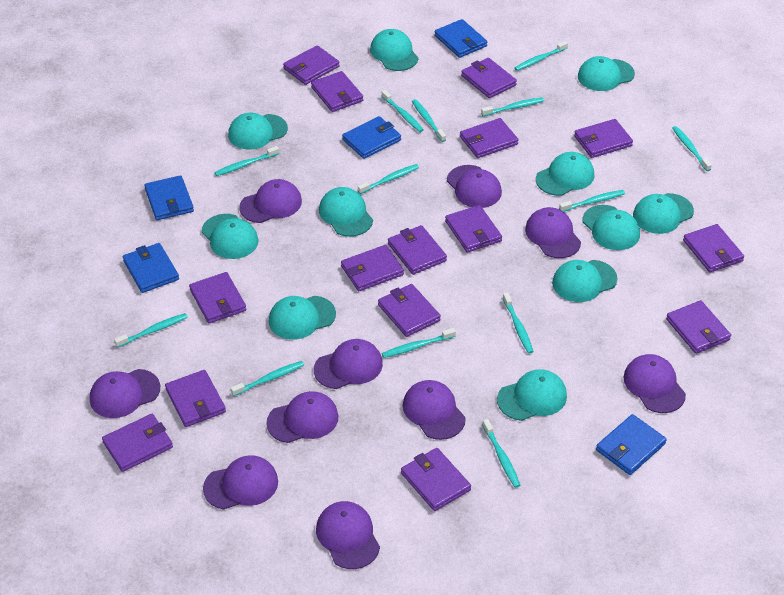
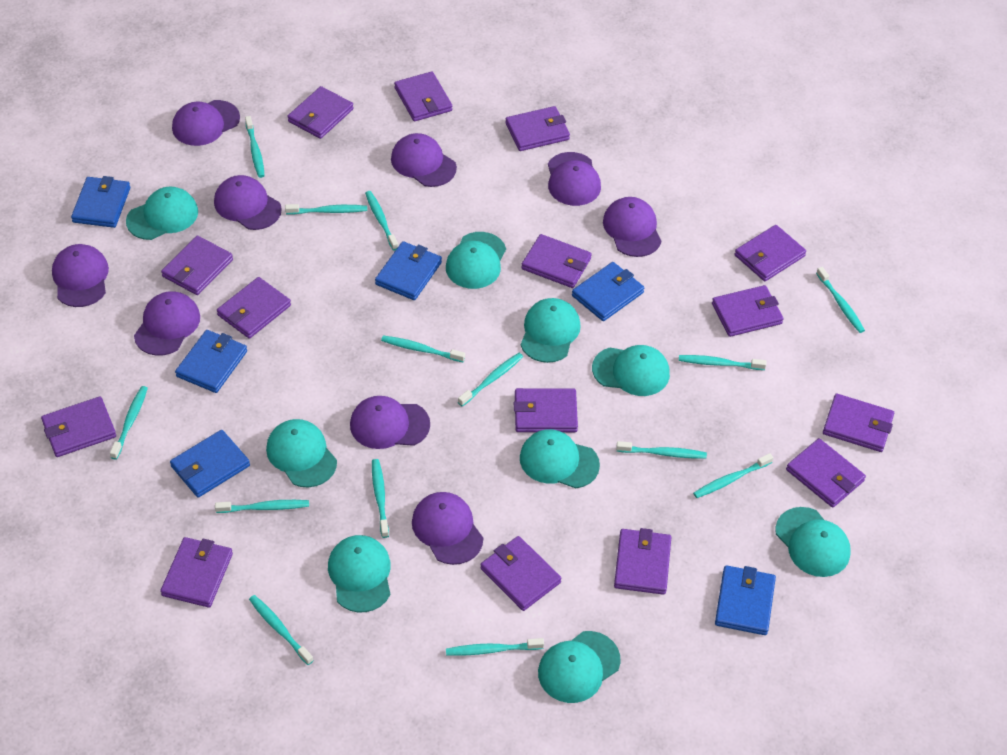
blue wallet: [123,243,179,293] [144,175,194,220] [342,116,401,159] [434,19,487,58] [596,414,667,475] = 5 -> [71,176,130,228] [170,430,250,498] [175,330,247,393] [375,241,442,300] [572,262,644,321] [715,565,776,635] = 6
purple cap: [90,369,160,418] [203,455,278,510] [239,179,302,223] [266,391,339,443] [314,339,383,389] [316,501,380,569] [403,380,466,440] [447,165,502,208] [525,207,581,258] [623,354,686,413] = 10 -> [52,244,109,307] [134,291,200,356] [172,100,240,146] [214,175,282,230] [350,396,430,449] [391,133,457,187] [412,492,483,565] [548,152,601,206] [603,197,661,257] = 9
turquoise cap: [202,214,259,259] [228,113,288,150] [269,296,336,340] [319,187,373,237] [370,29,418,71] [497,369,567,421] [536,152,594,196] [552,260,618,302] [578,56,635,91] [583,205,640,250] [633,193,694,234] = 11 -> [126,187,198,240] [266,419,337,487] [328,535,391,612] [446,232,506,289] [520,429,600,488] [521,298,581,363] [538,631,620,703] [592,345,670,396] [775,507,851,577] = 9
turquoise toothbrush: [114,313,188,348] [215,146,279,176] [231,361,304,396] [358,164,419,194] [382,90,424,132] [382,328,456,358] [412,99,446,142] [481,97,544,116] [482,419,520,488] [503,292,534,354] [514,41,568,71] [559,190,625,212] [672,126,712,171] = 13 -> [110,386,148,460] [215,500,309,513] [245,116,265,178] [249,595,314,665] [285,204,367,215] [365,191,398,250] [372,459,389,538] [381,335,465,362] [446,638,544,656] [458,353,523,406] [616,441,707,459] [679,355,767,370] [693,453,773,498] [816,267,865,333] = 14

